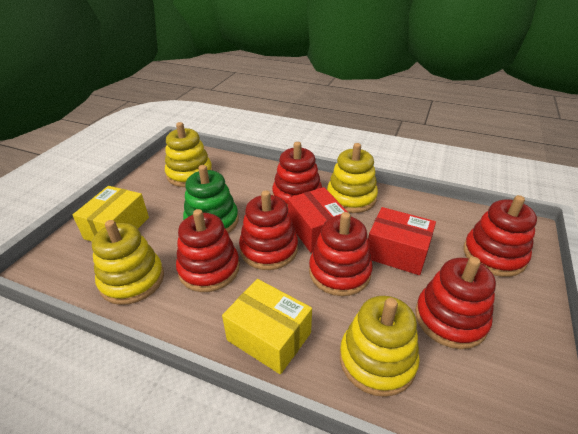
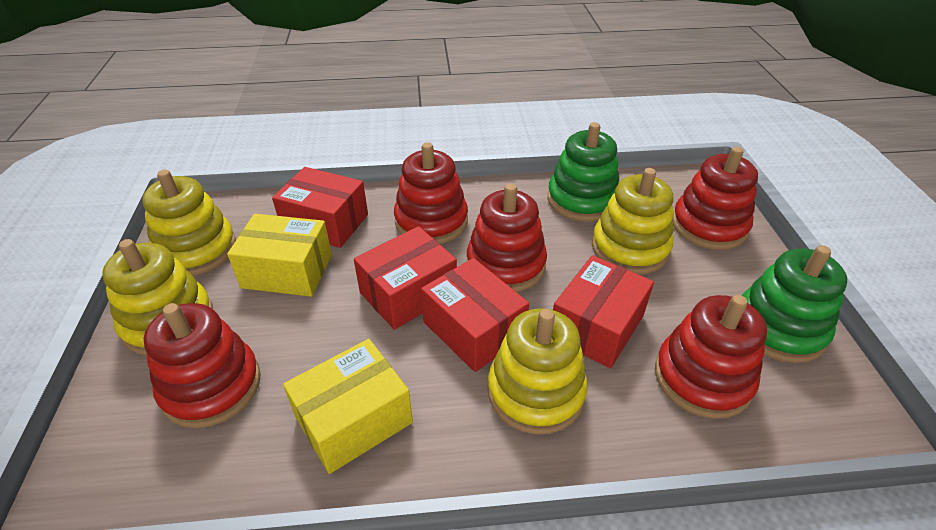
green stacking toy: [183,165,239,234] = 1 -> [548,122,619,222] [742,245,847,363] = 2
red box: [288,187,347,253] [368,207,436,275] = 2 -> [272,167,368,248] [354,226,457,330] [421,258,529,372] [553,255,654,368] = 4
red stacking toy: [176,209,240,292] [239,190,298,270] [272,142,322,207] [309,212,373,296] [415,257,496,349] [463,195,537,277] = 6 -> [144,303,261,428] [394,142,468,244] [467,184,547,292] [655,295,767,419] [672,147,758,250] = 5

